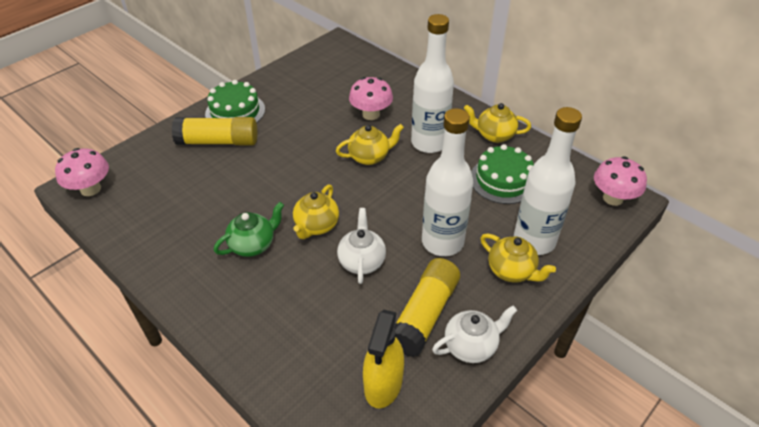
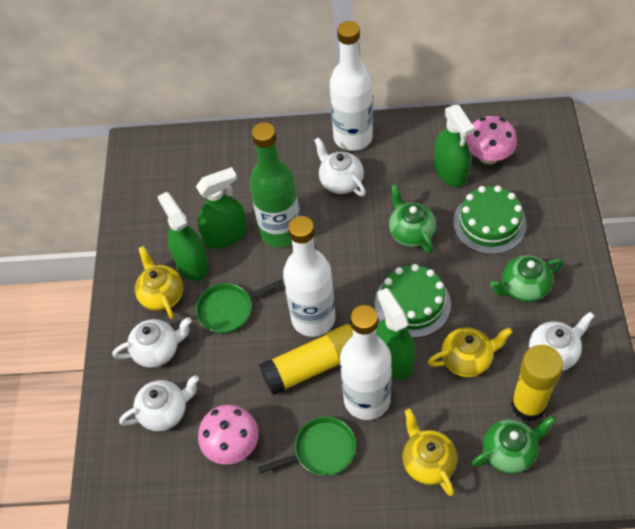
green bottle: none = 0 -> [249,122,300,248] = 1
green pan: none = 0 -> [196,279,283,333] [258,417,356,475] = 2
green spray bottle: none = 0 -> [157,192,209,281] [196,167,247,249] [376,288,415,379] [434,105,475,187] = 4
green teapot: [214,202,284,257] = 1 -> [389,184,436,254] [471,416,556,474] [490,255,563,302] = 3
pink mushroom: [55,148,109,196] [349,77,393,120] [594,157,647,206] = 3 -> [198,405,259,464] [466,116,517,164] = 2
white teapot: [337,208,386,284] [432,306,517,363] = 2 -> [112,317,192,368] [119,375,199,431] [314,137,366,196] [529,312,594,371] = 4
yellow spray bottle: [363,310,404,408] = 1 -> none = 0
yellow teapot: [293,184,339,239] [336,124,404,165] [464,103,531,143] [480,233,556,283] = 4 -> [135,246,183,319] [402,409,457,496] [428,327,512,377] = 3

